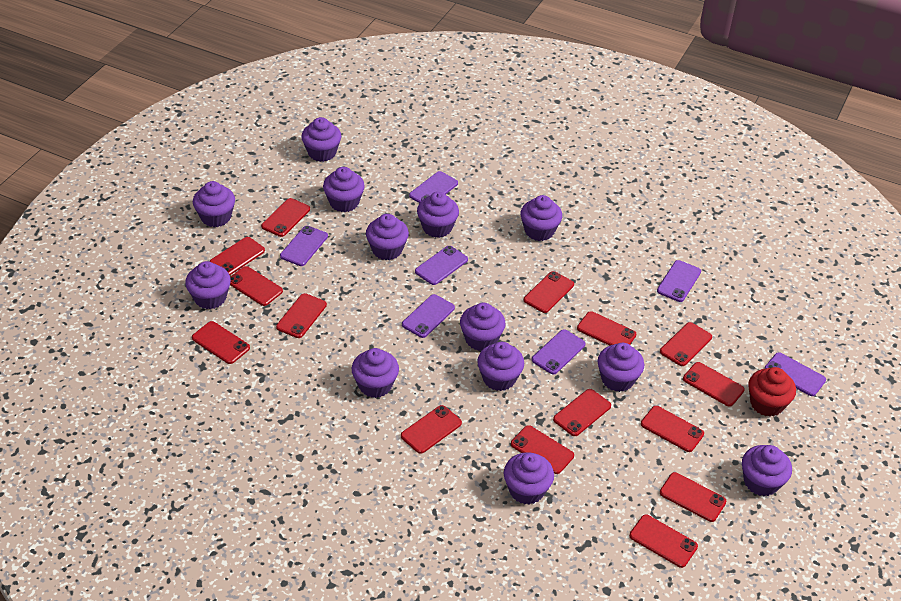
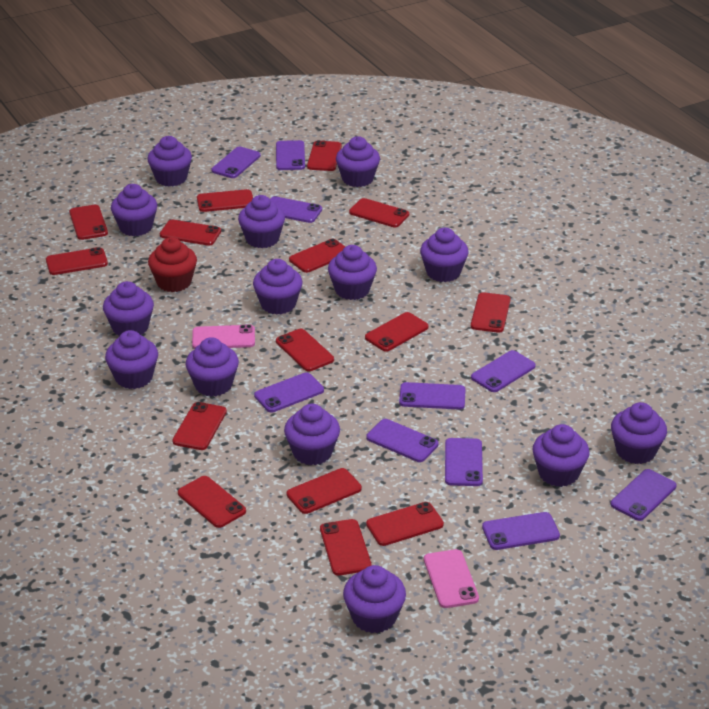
pink phone: none = 0 -> [192,325,255,349] [424,549,479,608] = 2
purple cupcake: [185,261,231,309] [193,181,235,227] [301,117,341,162] [323,167,365,212] [352,348,399,398] [366,214,409,260] [417,192,459,238] [460,303,506,351] [477,342,524,391] [504,452,554,505] [520,195,562,241] [598,343,644,392] [742,445,792,496] = 13 -> [103,281,154,336] [105,330,158,389] [111,184,157,236] [147,136,192,186] [186,337,239,397] [238,195,285,248] [253,259,303,315] [284,404,340,465] [328,245,377,300] [336,136,380,187] [343,565,406,633] [420,228,469,282] [532,424,590,487] [611,402,667,464] = 14
purple phone: [280,226,328,266] [402,294,455,338] [409,171,458,203] [415,246,468,285] [532,329,586,374] [657,260,701,302] [764,352,826,396] = 7 -> [211,147,261,178] [254,372,324,412] [270,196,322,223] [276,140,305,170] [366,419,439,462] [399,382,466,410] [445,438,483,486] [471,350,536,392] [482,512,560,550] [611,469,677,521] = 10

